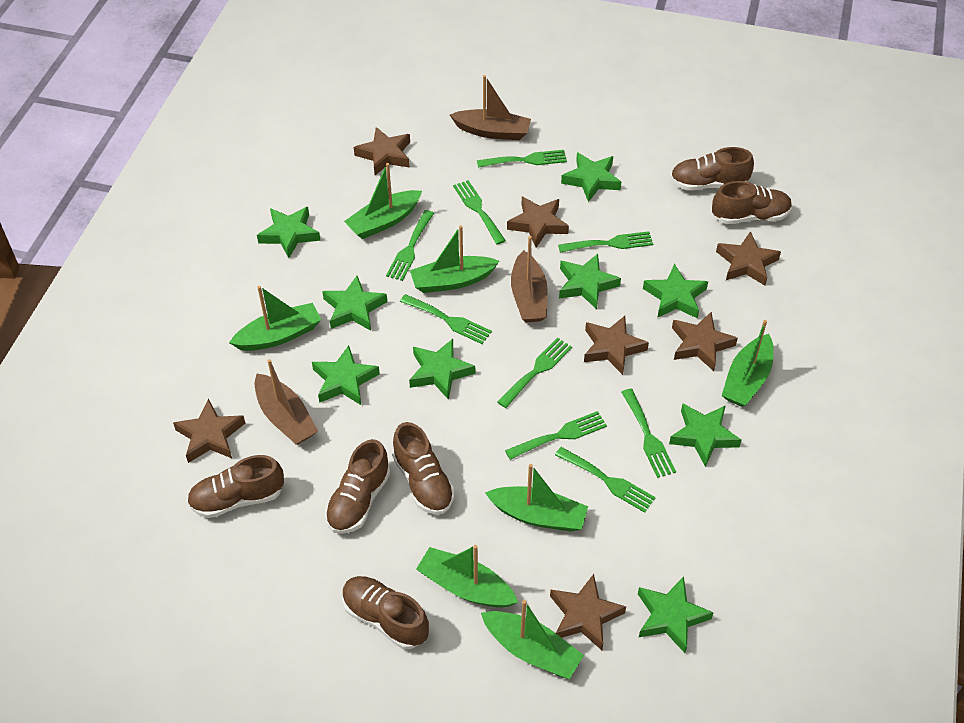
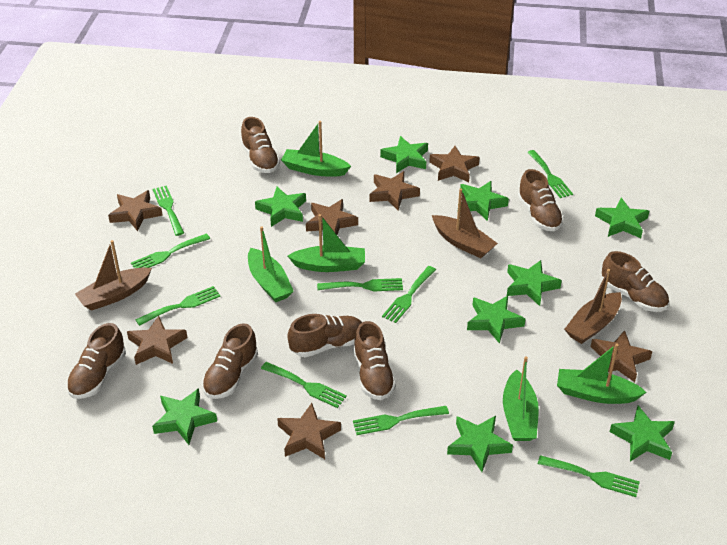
brown shoe: [187,455,284,518] [325,439,390,534] [342,576,429,649] [392,422,455,515] [670,147,754,190] [712,181,792,224] = 6 -> [66,323,126,399] [202,323,258,399] [241,117,280,173] [288,314,362,357] [353,321,396,400] [518,169,564,231] [602,251,669,312] = 7
green boat: [229,286,321,351] [344,163,422,239] [410,225,499,293] [416,545,518,608] [481,600,584,679] [485,464,588,532] [722,320,774,407] = 7 -> [248,226,294,302] [281,121,351,177] [288,214,365,272] [503,356,539,441] [557,344,647,404] = 5

